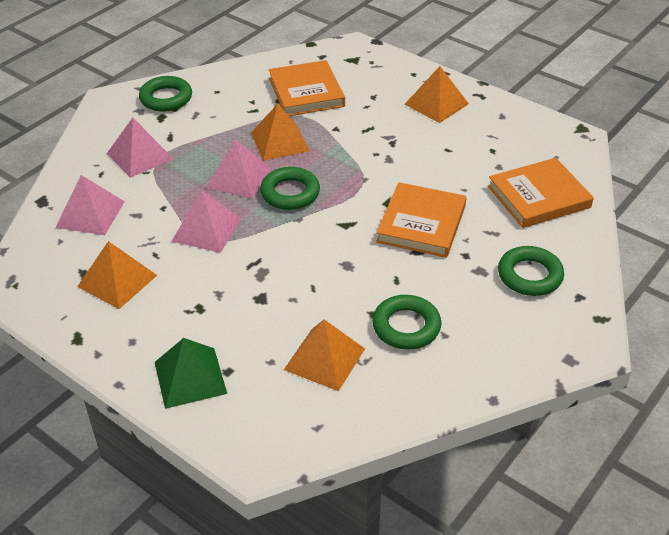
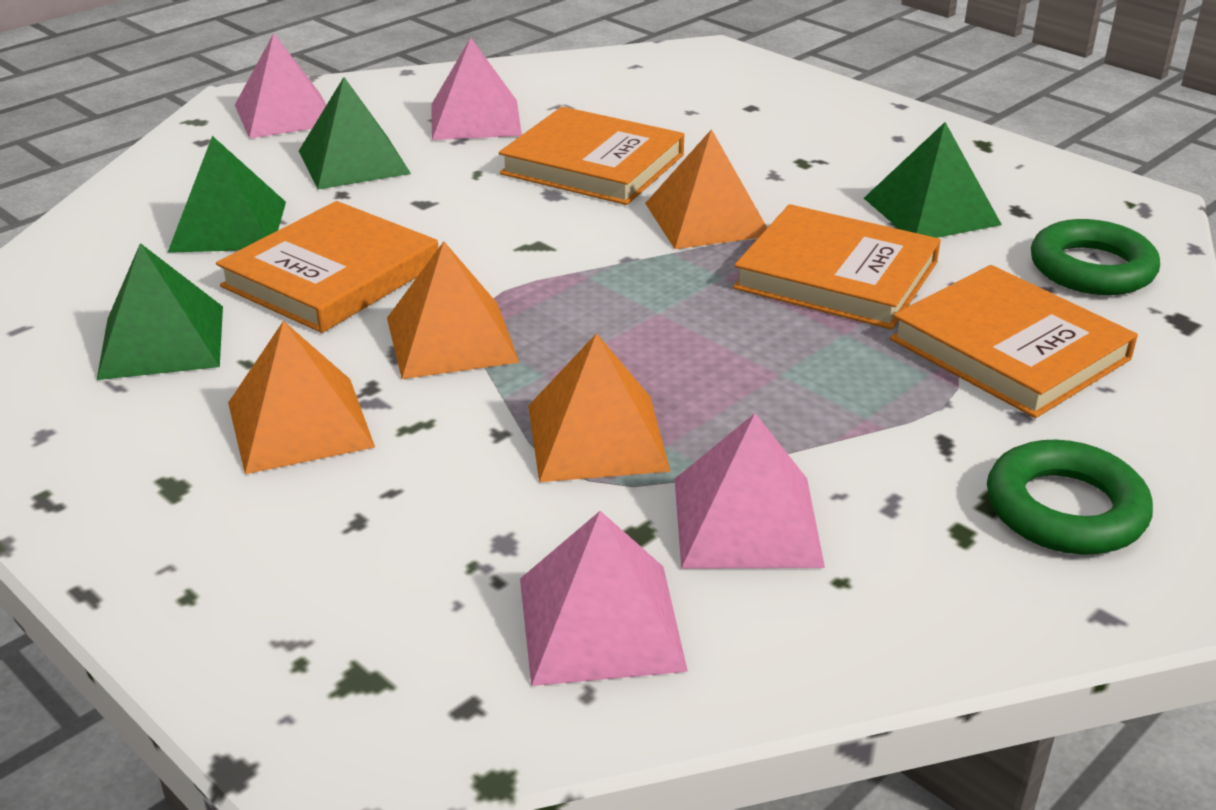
green pyramid: [155,338,227,409] = 1 -> [97,243,223,380] [167,136,286,253] [299,77,411,189] [864,122,1002,238] = 4
green ring: [139,76,192,112] [260,167,320,210] [372,295,441,350] [498,246,564,296] = 4 -> [987,440,1153,555] [1031,219,1160,295] = 2
orange book: [269,60,345,116] [376,182,466,258] [488,158,594,228] = 3 -> [216,201,438,333] [499,106,685,205] [733,204,941,330] [890,265,1138,418] = 4

